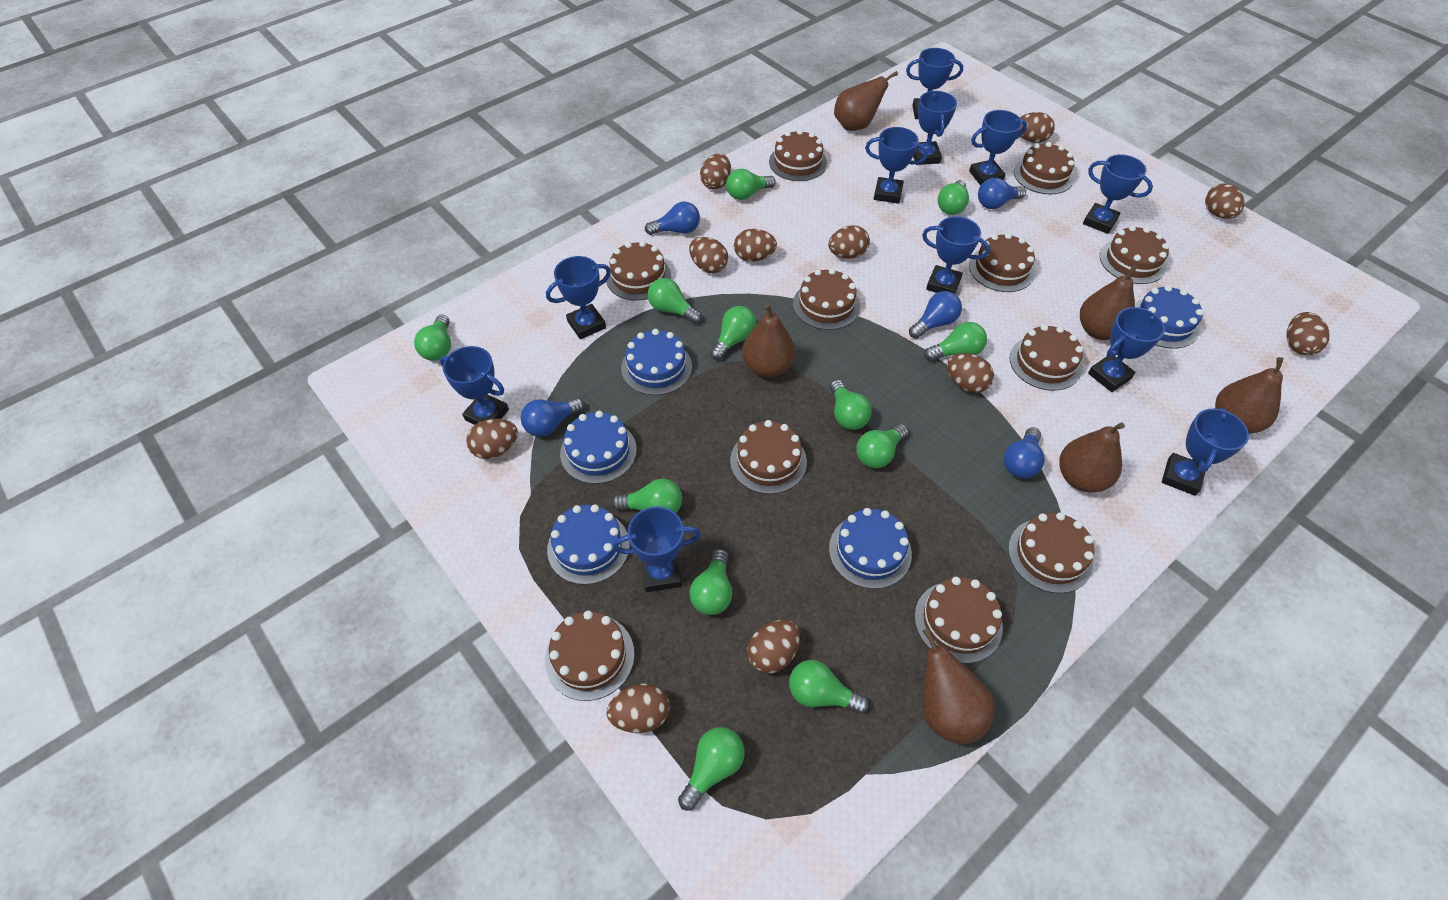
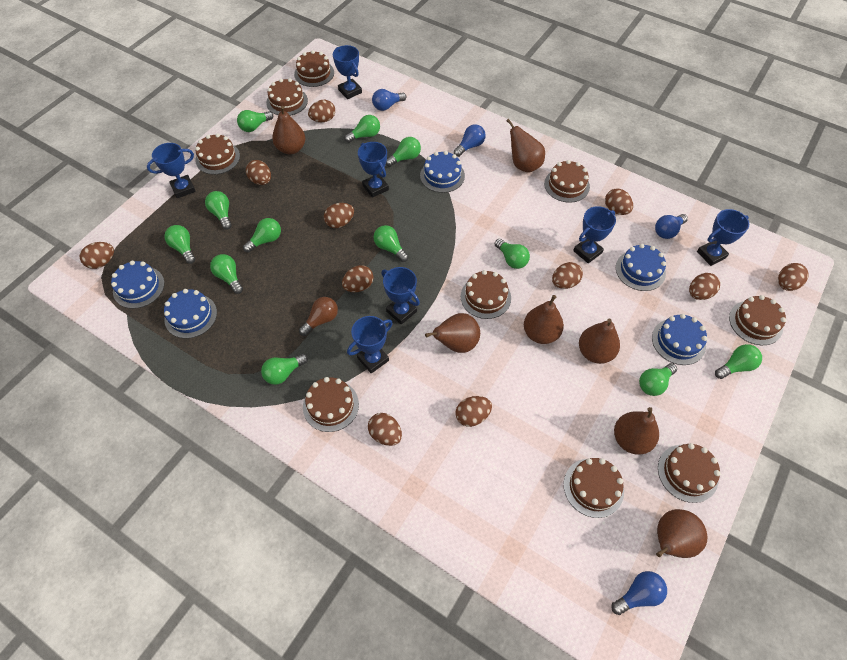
blue light bulb: [521,397,584,437] [645,202,700,235] [909,291,962,339] [978,178,1026,209] [1004,427,1045,478] = 5 -> [372,89,406,111] [454,124,486,157] [611,571,667,615] [655,214,688,239] = 4
blue trophy: [440,346,509,425] [546,256,611,339] [613,507,701,592] [865,127,928,204] [906,48,963,119] [913,91,957,165] [922,216,990,294] [969,110,1027,186] [1083,154,1153,234] [1088,307,1165,392] [1162,408,1249,496] = 11 -> [147,143,196,198] [333,45,362,99] [347,316,393,374] [358,142,389,198] [381,267,420,325] [573,206,616,263] [697,209,749,266] = 7
brown cake: [545,611,634,701] [606,241,671,301] [730,420,807,494] [769,129,827,181] [793,268,860,330] [915,577,1003,664] [969,233,1035,292] [1008,512,1094,593] [1009,324,1083,391] [1014,142,1075,194] [1100,225,1169,284] = 11 -> [195,133,240,175] [266,78,308,116] [294,50,334,87] [303,377,359,432] [461,270,511,319] [544,160,590,203] [564,458,624,518] [658,443,721,503] [729,295,786,345] = 9
brown light bulb: none = 0 -> [299,297,338,336] = 1
brown pear: [742,304,795,377] [834,71,898,131] [923,628,995,744] [1059,423,1125,492] [1080,264,1138,340] [1215,357,1284,434] = 6 -> [272,106,305,154] [425,313,480,353] [506,119,545,173] [524,295,564,344] [579,319,620,364] [614,407,659,454] [656,509,707,558] = 7

